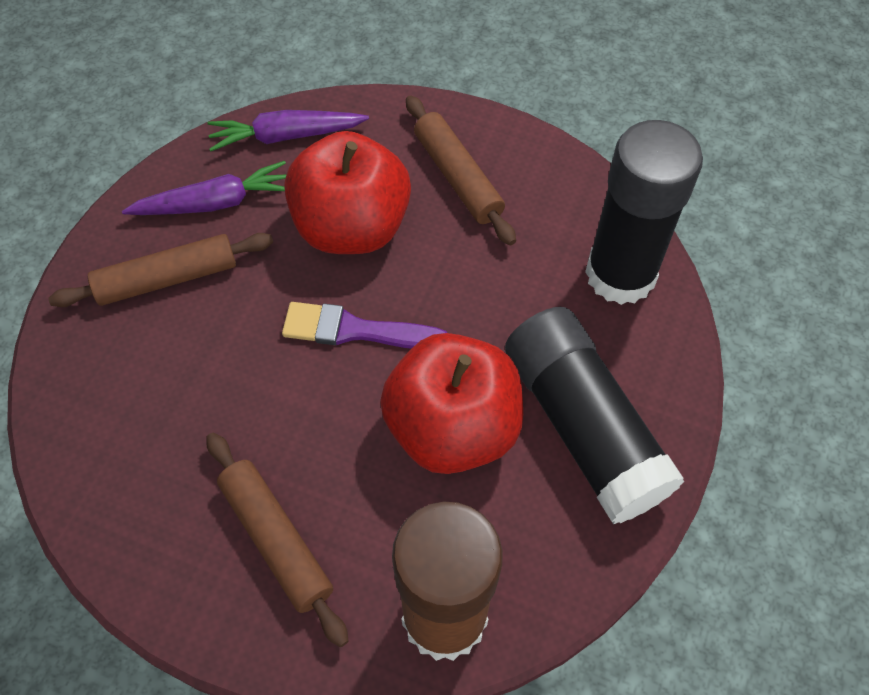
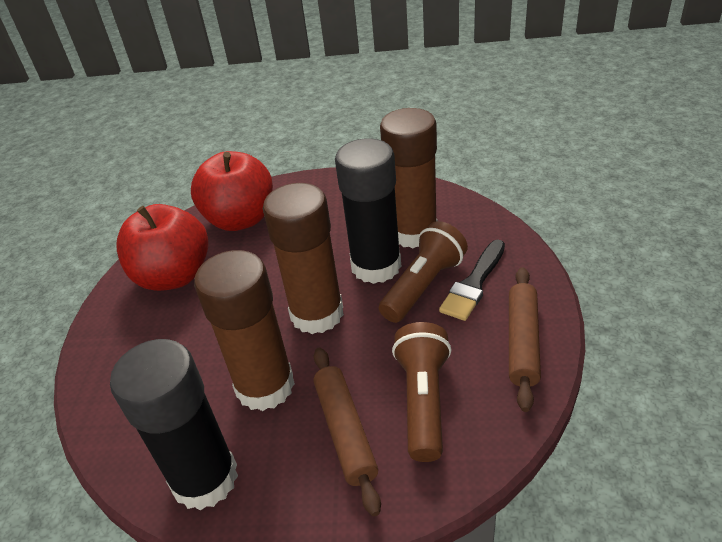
black brush: none = 0 -> [439,240,505,321] = 1
brown flashlight: none = 0 -> [379,221,468,323] [392,322,451,462] = 2
brown glue stick: [392,502,503,661] = 1 -> [194,250,295,411] [263,183,344,334] [380,108,438,248] = 3
brown rolling pin: [48,233,273,307] [206,433,349,647] [406,95,516,245] = 3 -> [313,348,381,516] [509,267,541,412] = 2
purple brush: [282,302,447,349] = 1 -> none = 0
purple carrot: [122,161,286,215] [207,110,369,151] = 2 -> none = 0

